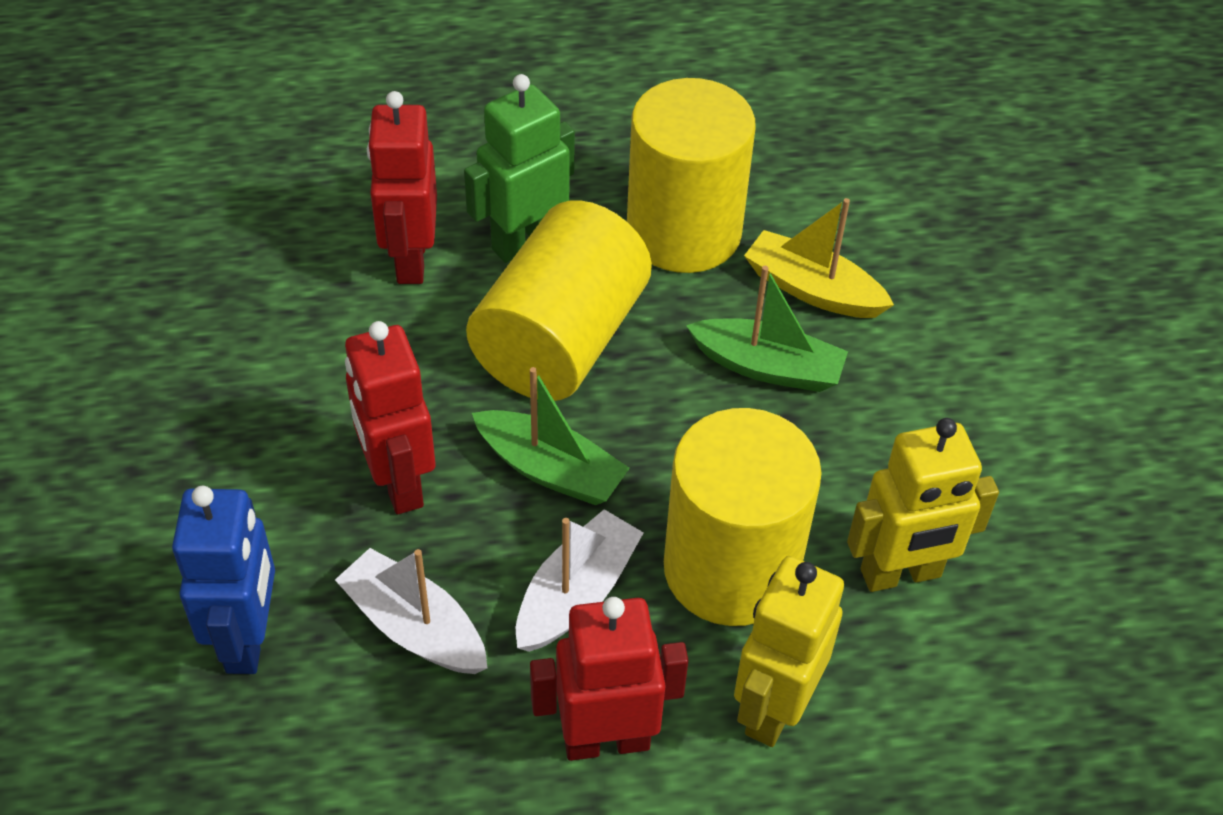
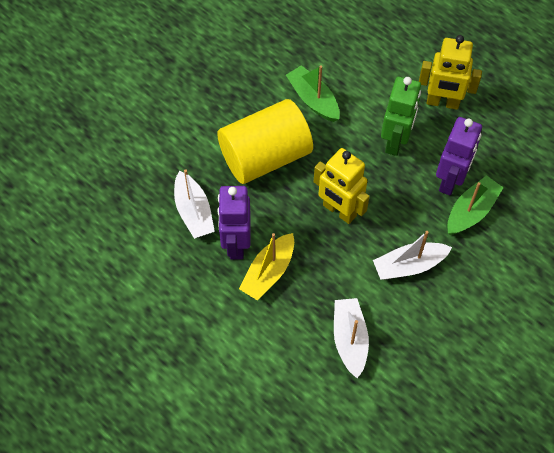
blue robot: [172,486,275,674] = 1 -> none = 0
purple robot: none = 0 -> [217,186,251,259] [436,117,482,196] = 2
red robot: [345,321,435,514] [367,91,437,284] [530,597,689,761] = 3 -> none = 0
white boat: [335,548,487,674] [516,509,644,652] = 2 -> [174,170,215,239] [334,298,369,378] [373,231,452,280] = 3
yellow cylinder: [466,200,652,401] [627,78,756,273] [664,408,822,626] = 3 -> [217,99,313,184] = 1

